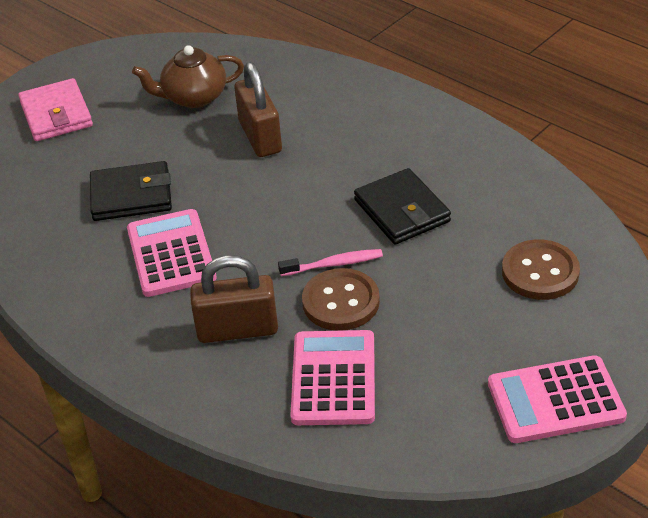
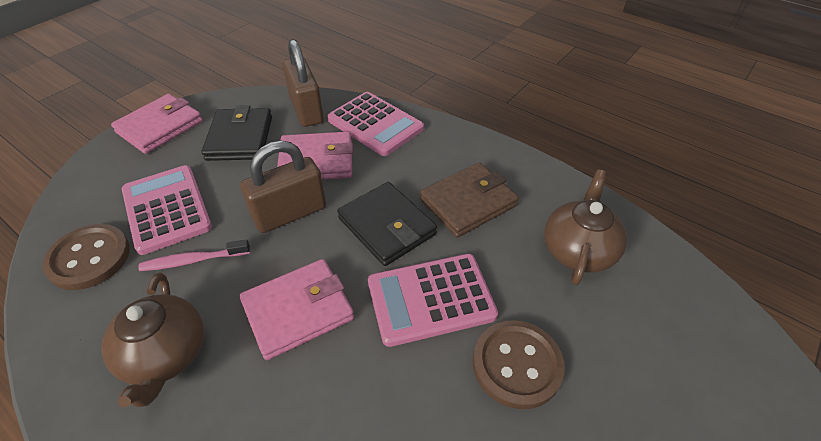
brown teapot: [132,45,244,108] = 1 -> [101,272,204,408] [544,170,627,286] = 2
brown wallet: none = 0 -> [420,162,519,238] = 1
pink wallet: [18,78,93,141] = 1 -> [111,94,203,154] [239,259,354,360] [277,132,353,180] = 3

